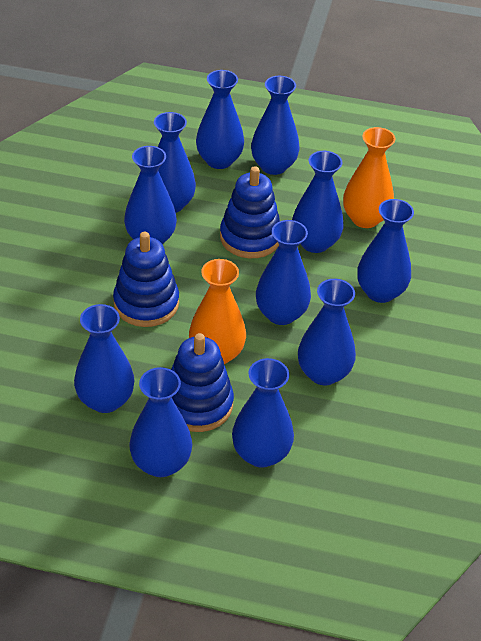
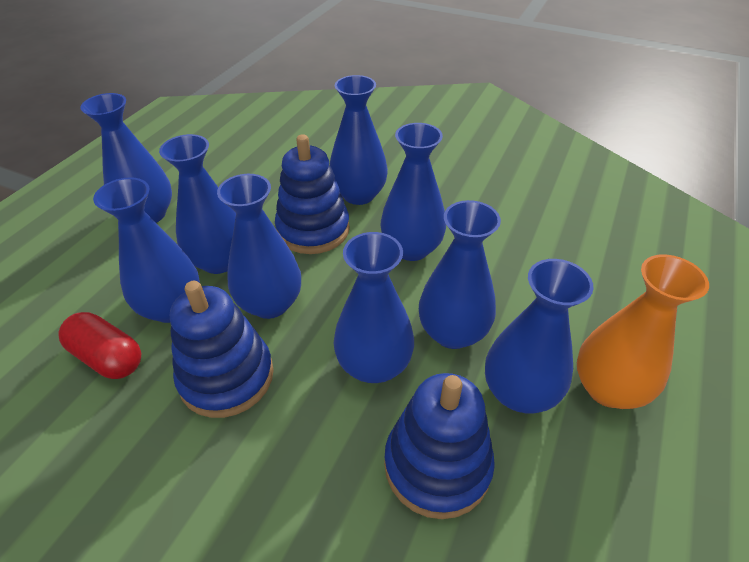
blue vase: [74,304,135,413] [124,146,177,245] [129,367,192,477] [154,112,196,213] [196,70,244,169] [232,358,294,468] [251,76,300,175] [256,220,311,325] [292,151,344,253] [298,279,356,385] [357,199,414,303] = 11 -> [80,93,172,223] [93,177,200,323] [159,134,236,274] [217,174,301,319] [330,75,388,205] [334,232,414,383] [381,123,446,261] [419,200,501,349] [485,259,594,414] = 9
orange vase: [189,259,246,364] [343,127,395,228] = 2 -> [577,254,709,409] = 1
red capsule: none = 0 -> [59,312,142,379] = 1

